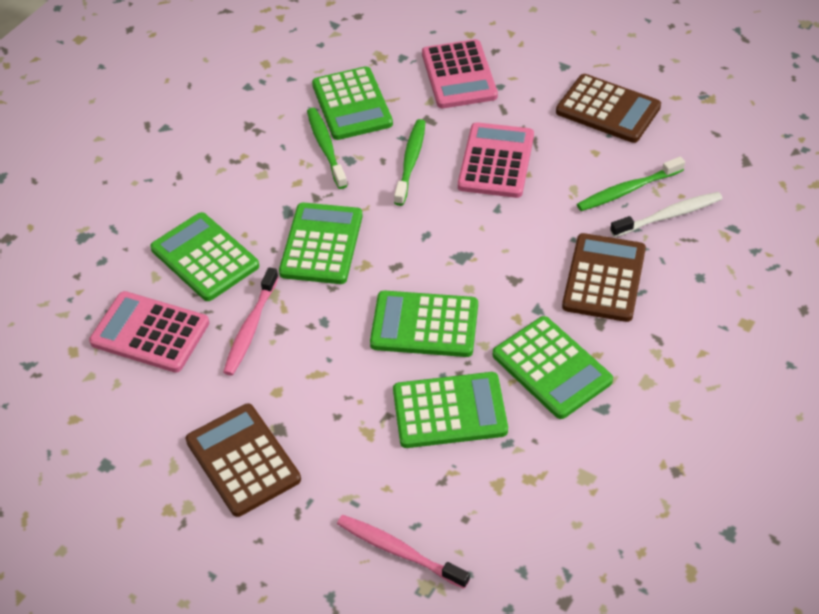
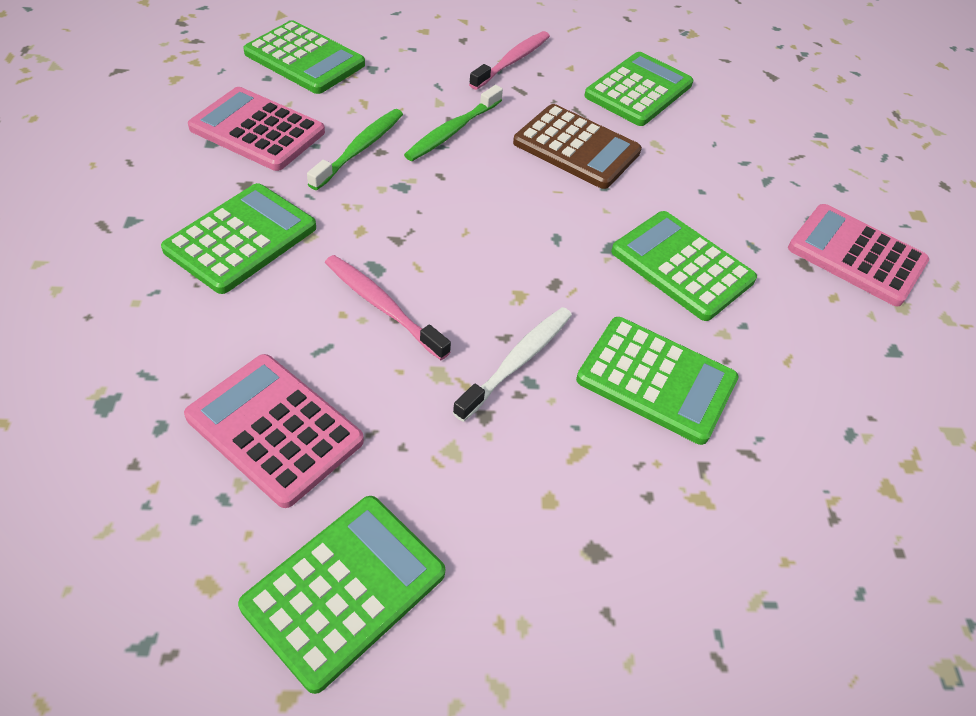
brown calculator: [186,404,301,517] [556,74,661,143] [562,233,646,322] = 3 -> [513,104,642,189] = 1
green toothbrush: [307,108,348,189] [394,119,426,206] [577,156,685,211] = 3 -> [307,109,403,190] [404,85,503,161] = 2

